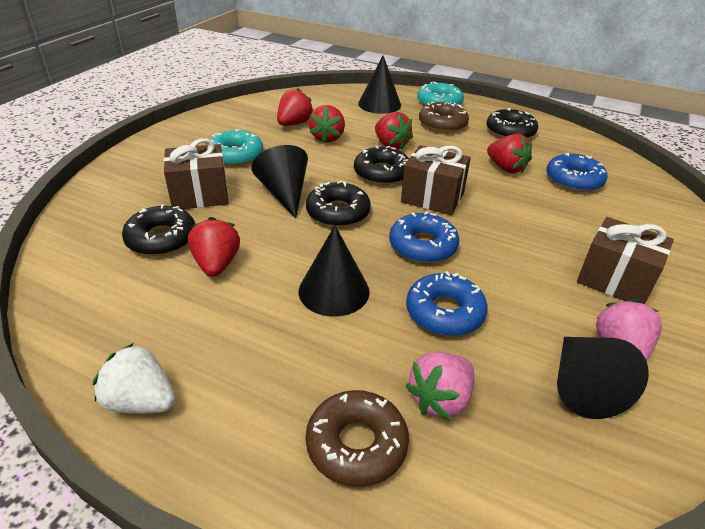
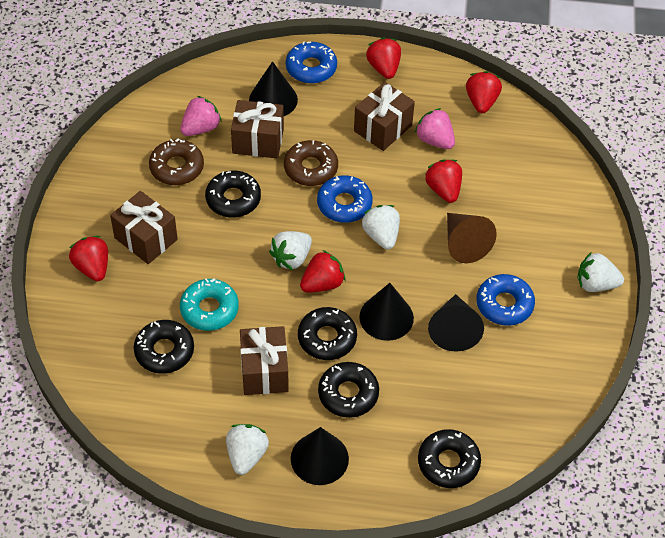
black donut: [122,204,195,256] [306,181,371,227] [354,146,409,185] [487,108,538,139] = 4 -> [134,320,194,374] [205,171,261,218] [298,307,357,360] [318,362,379,418] [418,429,481,488] = 5
brown cone: none = 0 -> [447,213,497,263] = 1
brown gift: [164,138,229,209] [401,145,471,215] [577,217,674,304] = 3 -> [110,191,178,264] [231,100,284,158] [240,326,289,395] [354,82,415,151] = 4
turquoise donut: [210,129,263,166] [417,82,464,106] = 2 -> [180,278,239,331] = 1
white strawberry: [93,343,175,414] = 1 -> [226,424,269,475] [269,231,312,270] [362,205,400,249] [578,252,624,292] = 4

